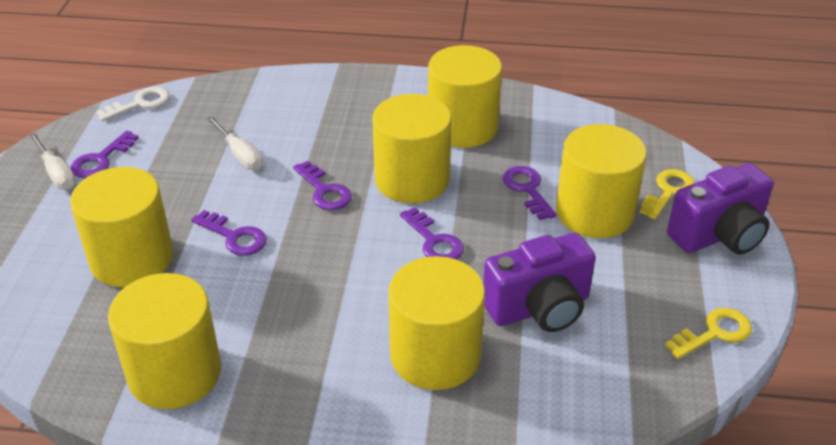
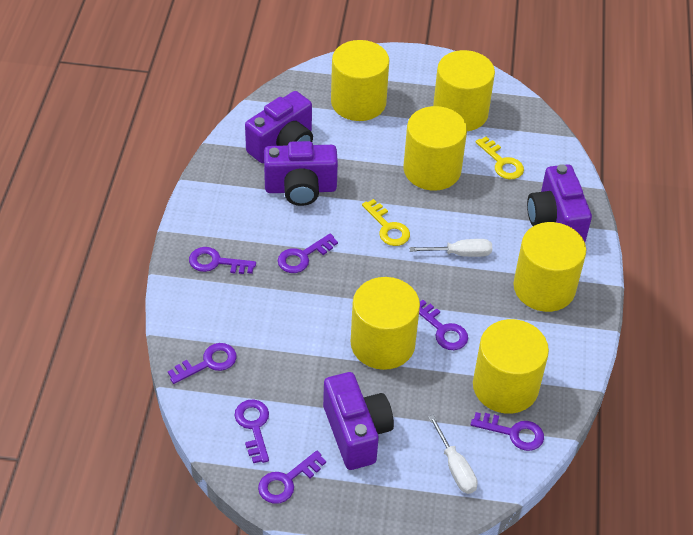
purple camera: [483,232,596,332] [667,163,774,254] = 2 -> [245,91,313,163] [264,141,338,206] [323,372,394,470] [527,164,592,242] = 4
purple key: [71,131,139,178] [191,210,267,256] [293,161,352,210] [400,207,464,260] [503,166,557,220] = 5 -> [168,343,237,384] [189,247,256,274] [234,399,269,463] [258,451,326,504] [278,233,338,273] [419,300,468,350] [471,412,544,451] = 7
white key: [96,87,170,122] = 1 -> none = 0

